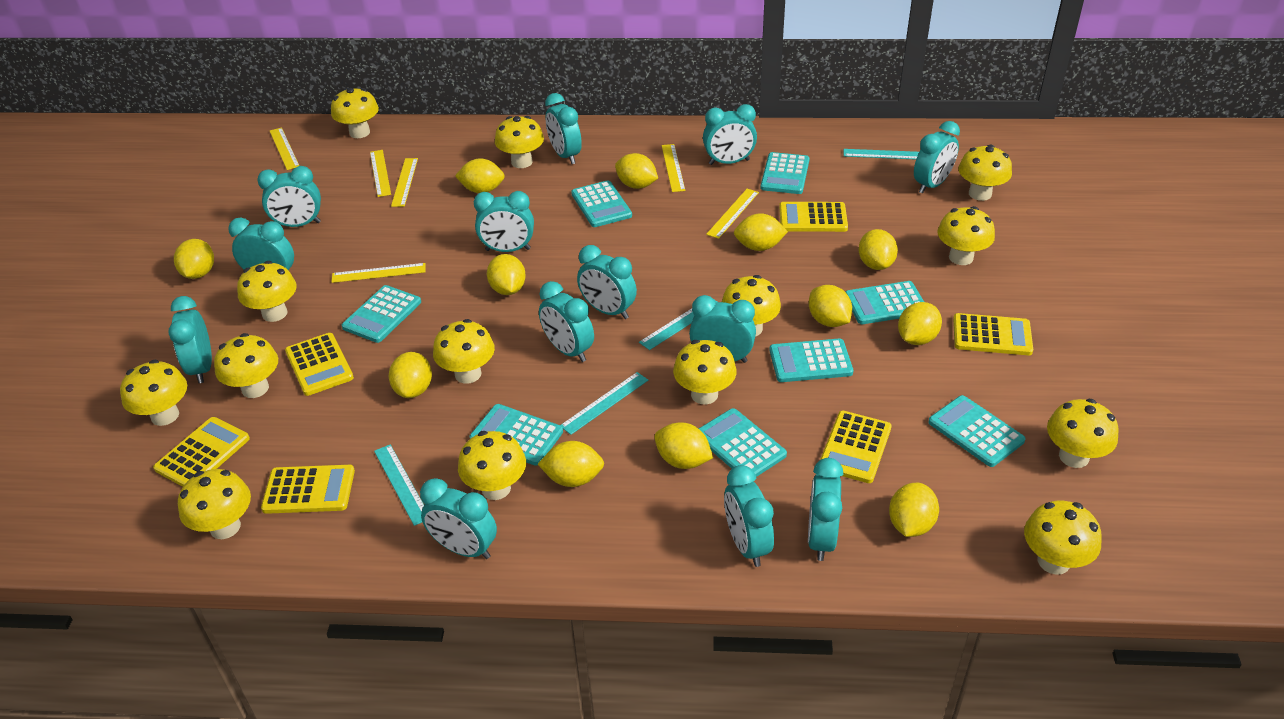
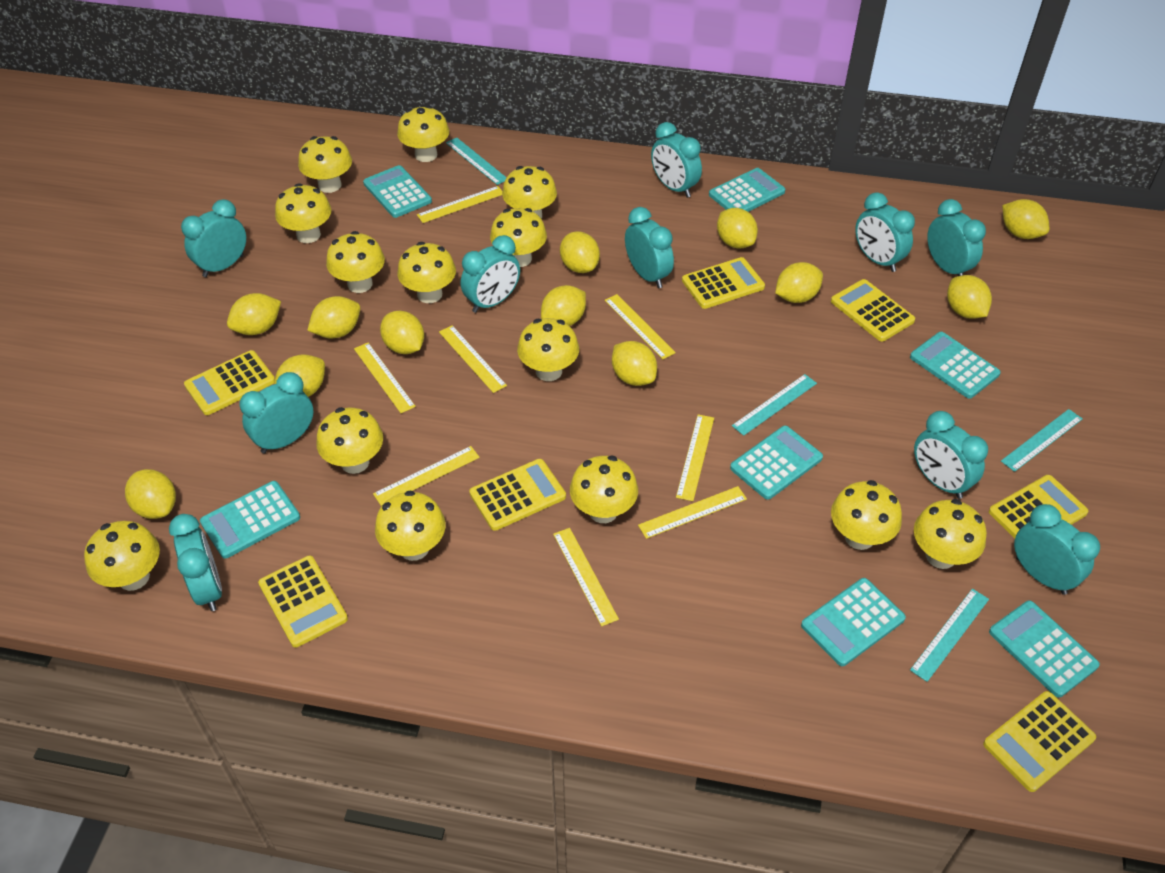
turquoise calculator: [342,285,421,343] [470,404,563,466] [571,180,632,227] [699,408,787,477] [760,152,810,194] [769,338,854,382] [845,281,924,324] [928,395,1026,467] = 8 -> [200,481,300,559] [363,165,432,218] [709,168,785,212] [730,426,823,500] [801,578,906,666] [910,332,1001,399] [989,600,1100,698] = 7
turquoise clock: [168,296,212,383] [228,218,294,270] [257,166,321,227] [420,478,497,559] [474,191,534,252] [539,281,594,362] [545,93,582,164] [577,245,637,319] [689,295,756,363] [703,104,757,165] [724,465,774,567] [808,458,843,561] [914,121,960,194] = 13 -> [169,514,222,611] [181,199,246,277] [239,372,314,454] [461,235,520,313] [625,207,674,288] [651,122,702,198] [855,192,915,272] [914,411,988,499] [927,199,986,276] [1014,504,1100,595] = 10
yellow calculator: [153,417,250,487] [261,465,355,514] [285,333,354,396] [779,202,848,232] [820,411,892,483] [953,313,1033,355] = 6 -> [184,350,275,415] [258,556,348,647] [469,459,566,531] [682,257,765,309] [831,279,915,342] [983,691,1096,792] [989,475,1088,538] = 7
yellow ruler: [270,128,299,170] [332,263,426,283] [370,150,391,197] [391,158,418,207] [662,144,685,192] [706,189,759,239] = 6 -> [354,343,416,413] [373,446,480,506] [417,186,502,223] [439,325,507,393] [553,528,619,626] [605,294,676,359] [638,486,747,539] [676,414,714,501] = 8

